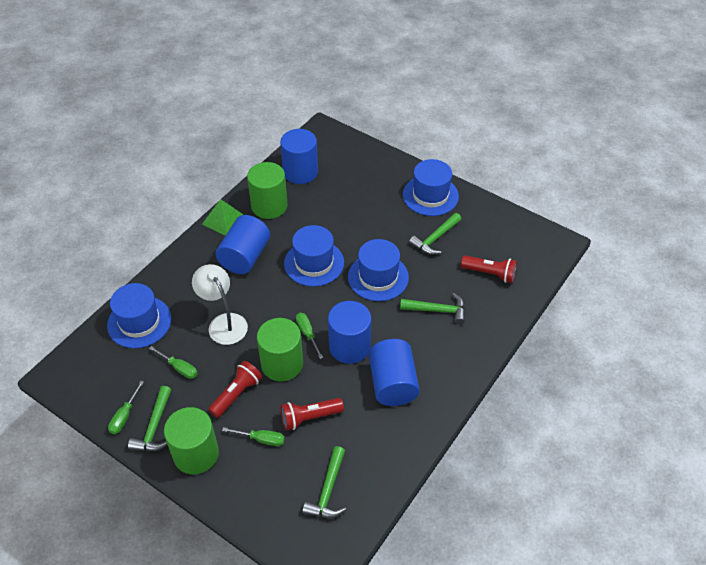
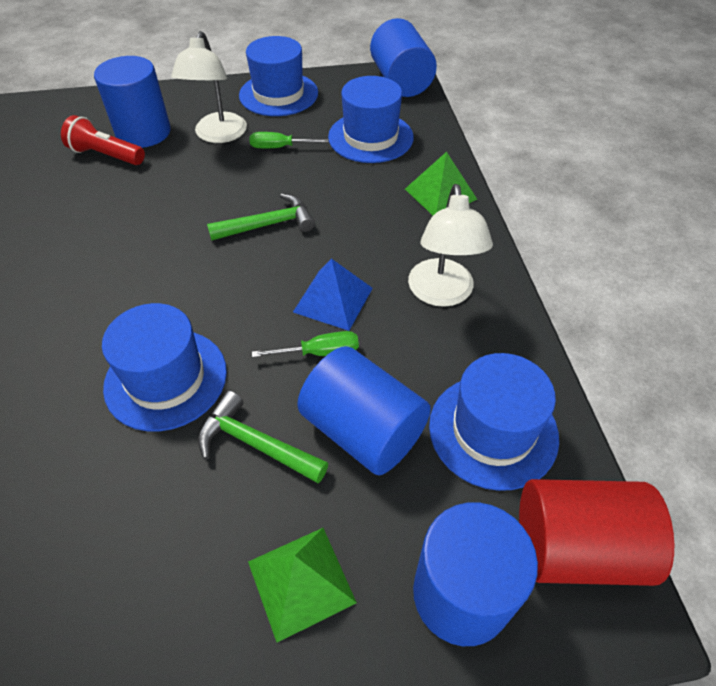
blue pyramid: none = 0 -> [293,258,373,331] = 1
green cylinder: [164,407,219,474] [247,162,288,219] [257,318,303,381] = 3 -> none = 0
green hammer: [128,386,171,451] [302,446,346,518] [400,293,465,325] [409,213,461,255] = 4 -> [198,391,328,483] [207,193,315,240] = 2
green pyramid: [202,199,244,236] = 1 -> [248,528,357,642] [405,152,478,215] = 2
green screwdriver: [108,381,144,434] [149,346,198,379] [222,427,285,446] [296,313,323,359] = 4 -> [250,132,329,148] [252,331,359,358] = 2
red cylinder: none = 0 -> [519,479,674,586] = 1
red flashlight: [208,361,262,418] [280,398,344,431] [461,255,517,283] = 3 -> [61,115,145,165] = 1
white lamp: [192,264,248,345] = 1 -> [171,31,247,143] [408,184,493,307] = 2

